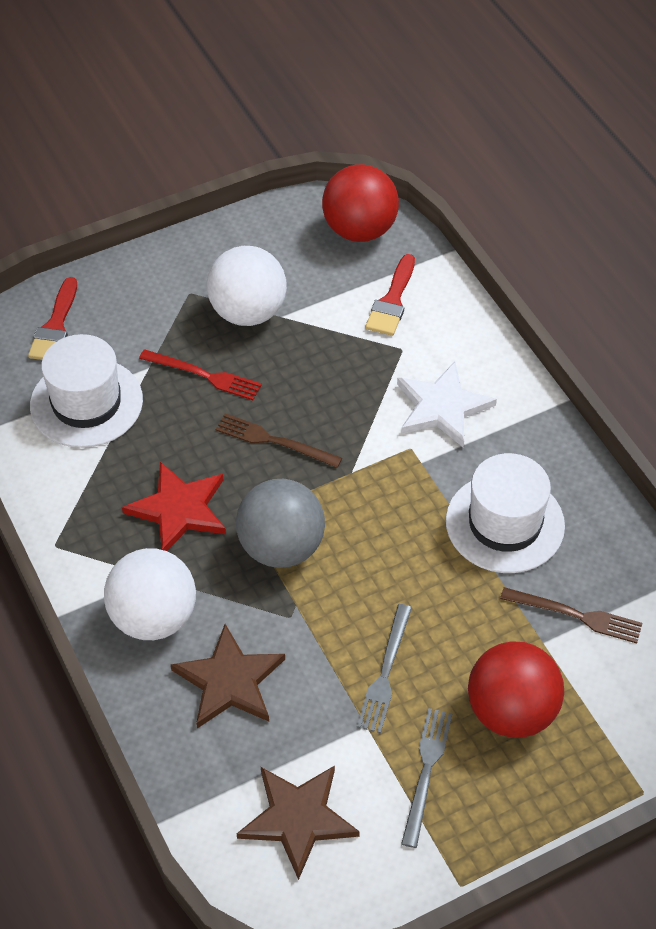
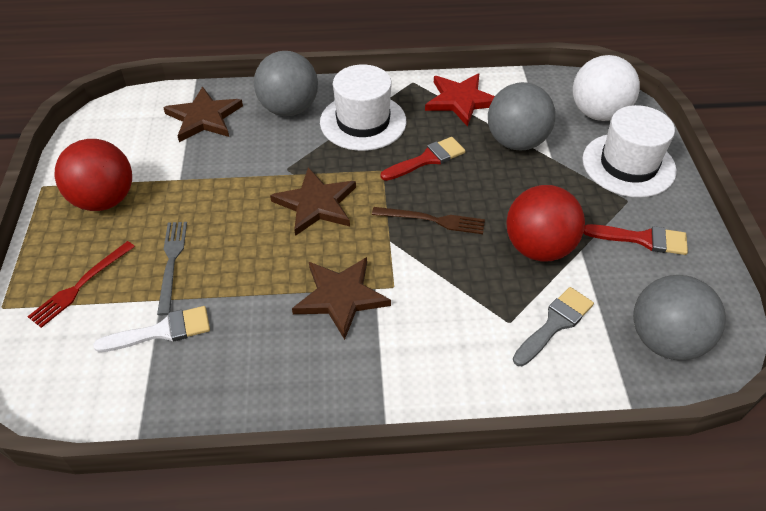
brown fork: [216,414,342,468] [500,587,642,644] = 2 -> [372,207,485,234] = 1
brown star: [171,624,285,729] [237,766,360,880] = 2 -> [163,87,243,142] [270,167,356,236] [292,257,391,340] = 3
grey ball: [236,479,325,568] = 1 -> [254,51,318,116] [488,82,556,150] [633,275,726,360] = 3
grey brush: none = 0 -> [513,287,594,366] = 1
grey fork: [357,604,412,733] [401,708,453,848] = 2 -> [157,222,187,315] = 1
white ball: [104,548,196,640] [207,246,287,326] = 2 -> [573,55,640,121] = 1
white brush: none = 0 -> [93,306,210,352] = 1
white star: [397,362,497,448] = 1 -> none = 0

